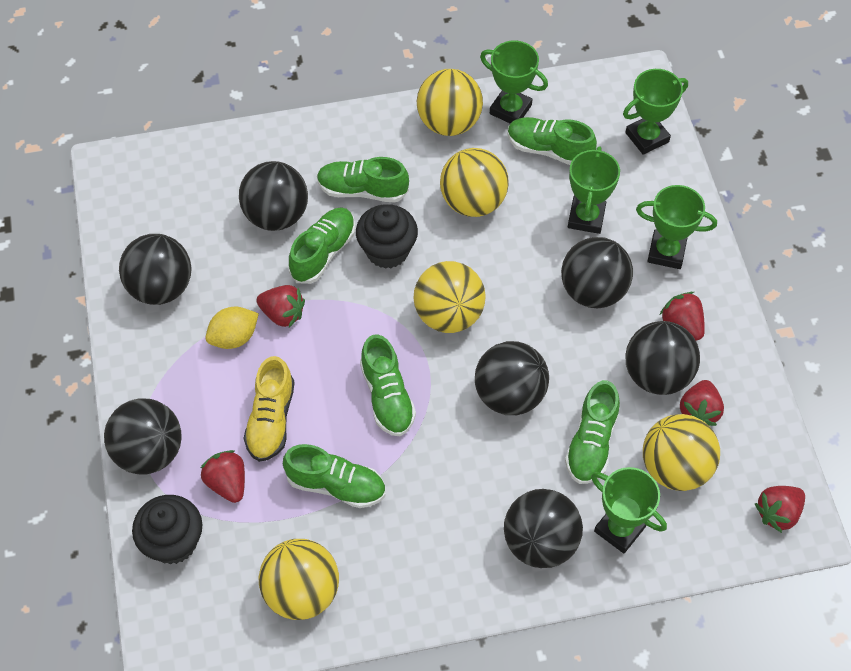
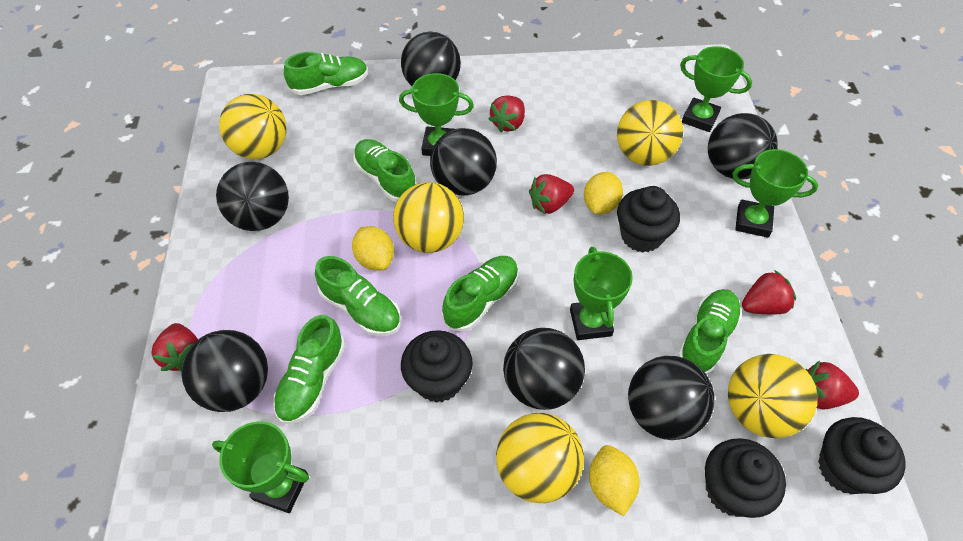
black cupcake: [132,495,203,565] [356,204,418,269] = 2 -> [401,330,473,403] [617,186,680,252] [705,438,786,518] [818,417,906,494] = 4
yellow lemon: [205,307,259,349] = 1 -> [352,226,394,271] [584,172,623,214] [589,445,640,516] = 3
yellow shoe: [244,356,294,462] = 1 -> none = 0

